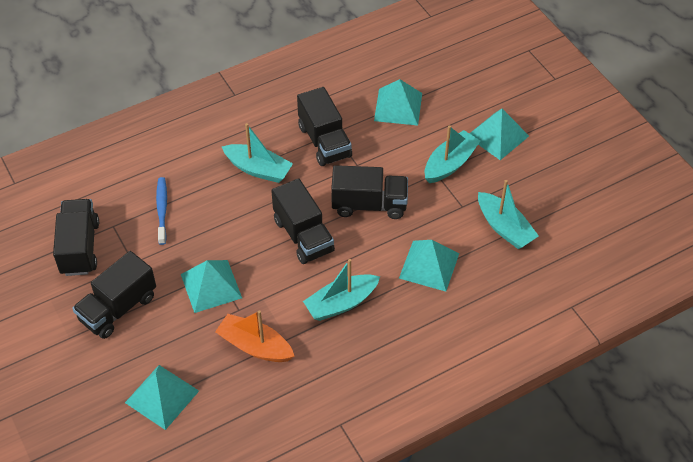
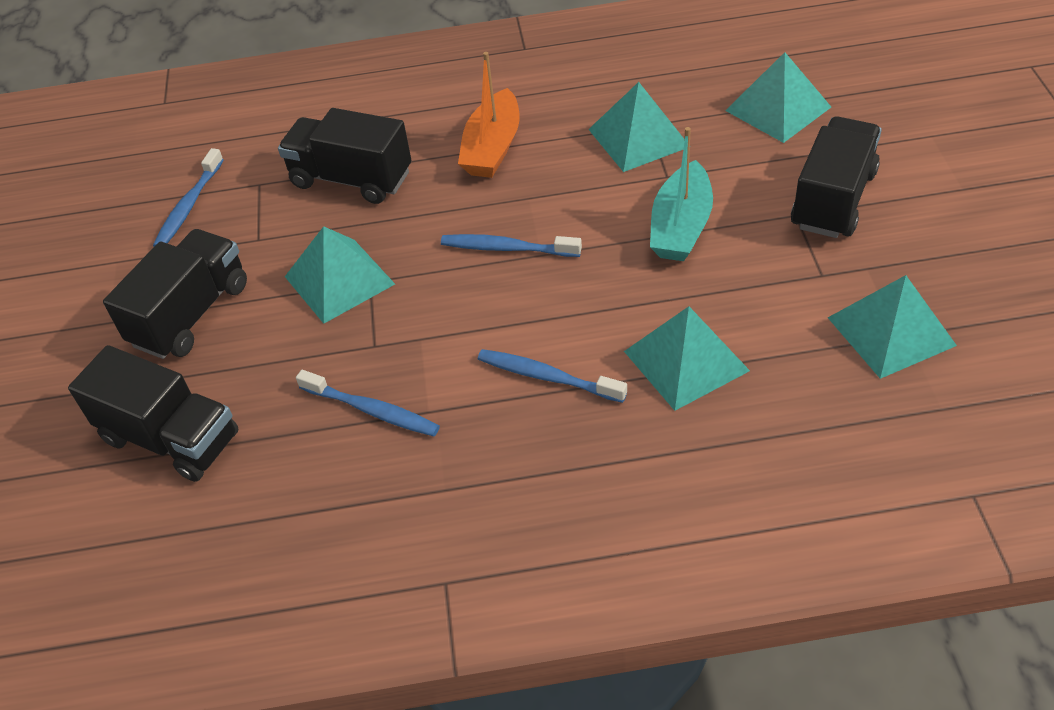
black truck: [53,199,99,276] [72,251,156,339] [271,178,335,264] [297,87,352,166] [331,165,408,219] = 5 -> [68,345,238,482] [103,229,247,359] [278,108,411,204] [791,117,882,238] = 4
blue toothbrush: [156,177,167,245] = 1 -> [153,148,224,247] [296,370,440,436] [441,234,582,257] [478,349,627,403] = 4
turquoise boat: [222,123,293,183] [303,259,380,321] [425,125,480,183] [478,180,539,249] = 4 -> [650,127,713,261] = 1

